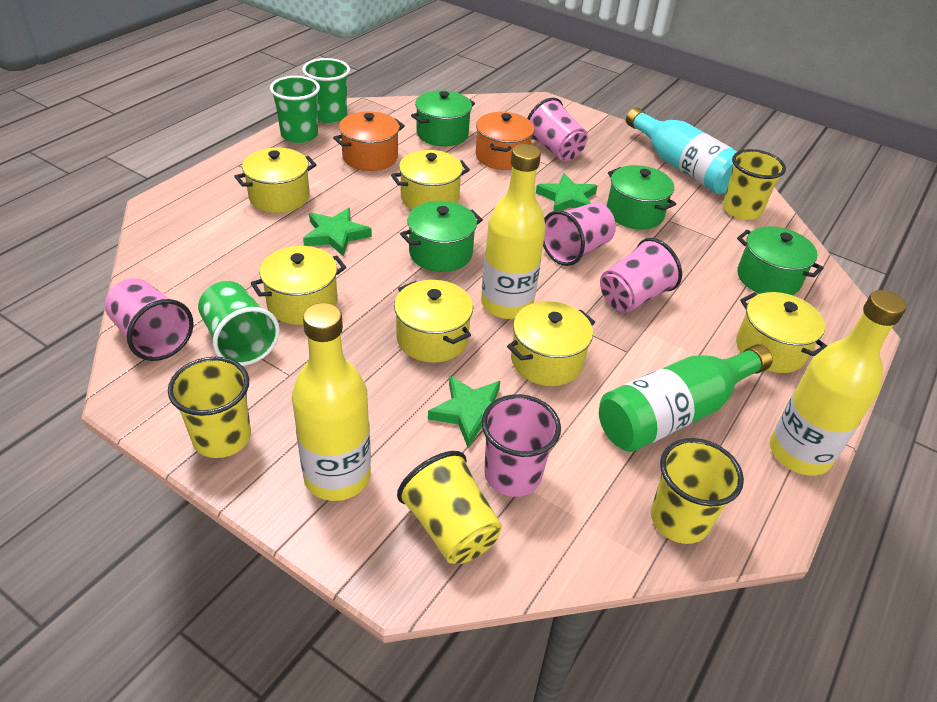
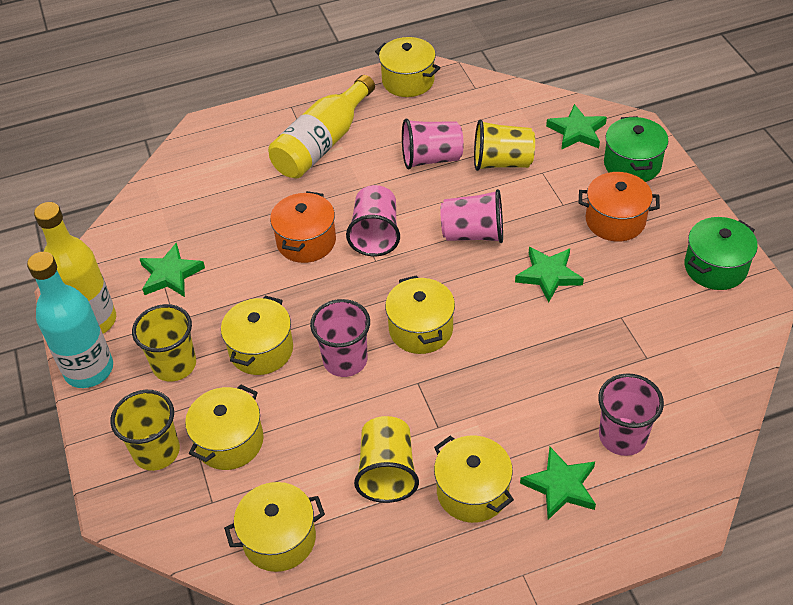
green bottle: [599,344,772,452] = 1 -> none = 0
green cup: [198,281,280,366] [270,76,320,143] [302,58,350,123] = 3 -> none = 0
green pot: [400,201,483,272] [411,90,475,146] [606,165,676,230] [737,226,823,295] = 4 -> [604,116,668,182] [685,217,758,290] = 2
green star: [303,208,372,257] [428,376,500,447] [536,173,598,211] = 3 -> [140,242,205,297] [515,247,584,302] [520,447,596,520] [546,104,607,150] = 4
yellow bottle: [292,303,371,501] [481,144,546,319] [770,290,907,476] = 3 -> [34,202,116,334] [268,75,375,178] = 2

